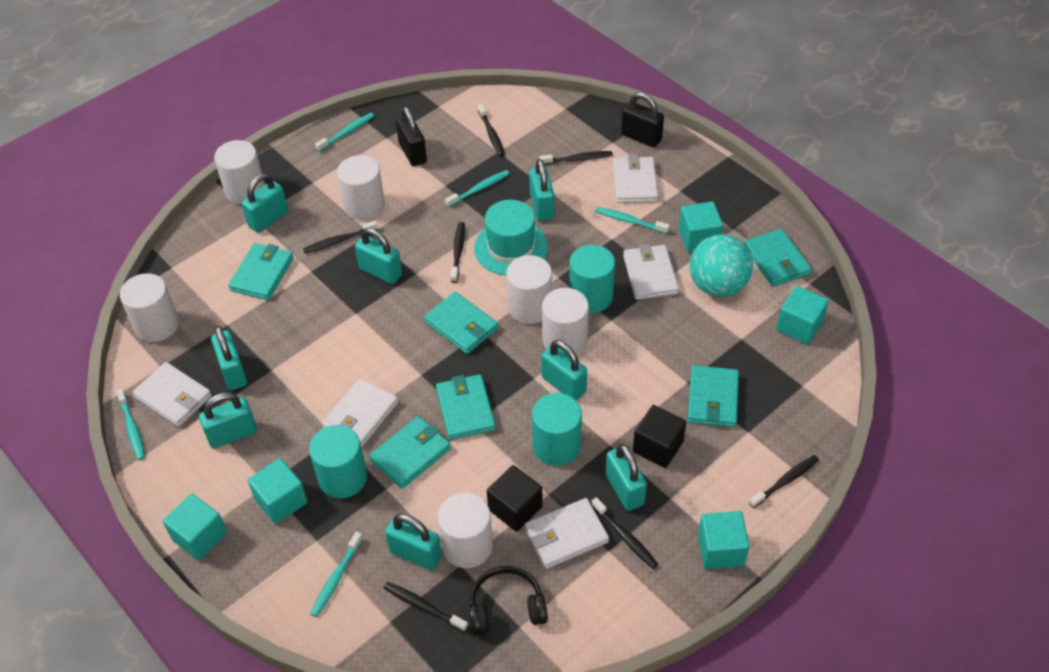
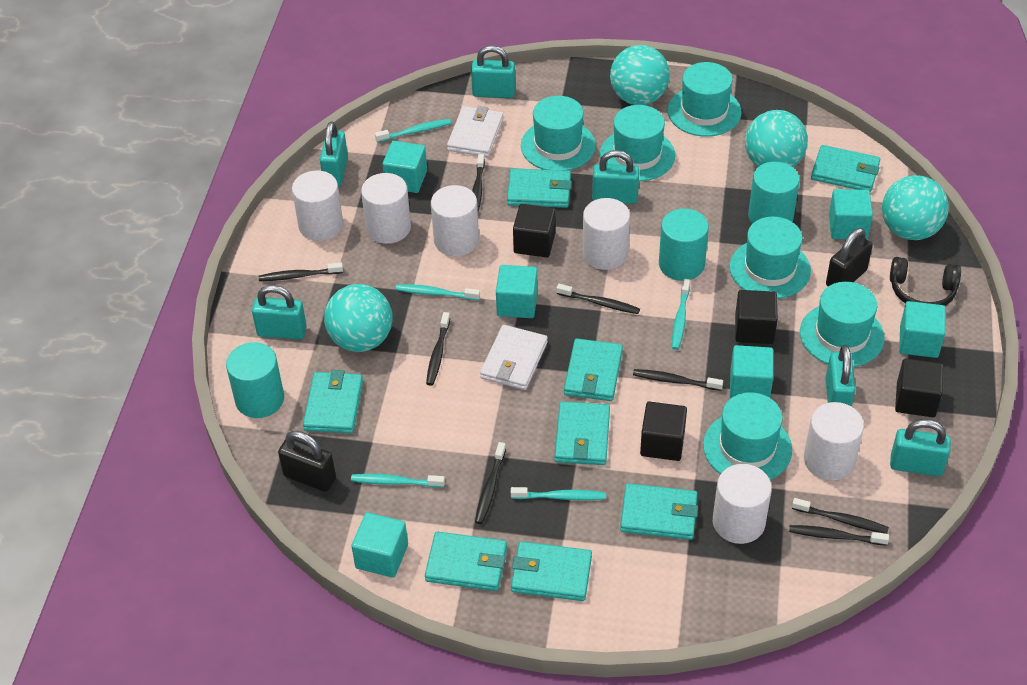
black cube: [487,465,543,532] [633,405,686,468] = 2 -> [513,204,556,257] [640,402,687,461] [735,290,778,344] [895,359,944,417] = 4
black toothbrush: [303,221,378,253] [383,582,468,632] [451,222,465,283] [478,104,505,157] [540,151,613,165] [591,497,659,569] [749,455,819,508] = 7 -> [258,263,343,281] [426,312,450,386] [472,153,485,212] [475,442,506,524] [556,284,640,314] [633,369,723,391] [789,525,889,546] [792,498,889,534] = 8
turquoise ball: [690,234,753,297] = 1 -> [324,284,393,352] [610,45,670,105] [745,110,808,167] [882,175,949,240] = 4
turquoise cube: [163,494,227,560] [248,458,308,524] [679,201,723,252] [698,511,750,569] [776,286,829,344] = 5 -> [351,512,408,578] [383,141,427,193] [496,265,538,318] [730,345,774,398] [829,189,873,239] [899,301,945,358] = 6
turquoise hat: [474,200,548,275] = 1 -> [521,96,596,171] [600,105,675,181] [668,62,742,137] [703,392,792,480] [730,217,811,299] [800,282,885,367] = 6
turquoise padlock: [199,392,257,449] [211,326,247,390] [242,173,288,233] [355,228,402,284] [385,514,442,570] [529,159,554,221] [541,340,587,400] [606,444,647,511] = 8 -> [252,285,307,340] [320,121,348,187] [471,45,516,98] [592,150,639,204] [825,345,856,407] [890,419,951,476] = 6
turquoise wallet: [228,243,294,300] [369,416,451,489] [424,292,498,354] [436,374,496,440] [688,365,739,427] [745,229,812,287] = 6 -> [303,370,363,433] [425,531,507,591] [507,168,572,208] [511,541,592,601] [555,401,610,465] [564,338,623,401] [620,483,698,540] [811,145,880,192] = 8
white wallet: [133,362,212,427] [322,378,398,448] [525,498,609,569] [613,155,658,203] [623,244,679,300] = 5 -> [447,106,503,157] [480,325,548,390] = 2

